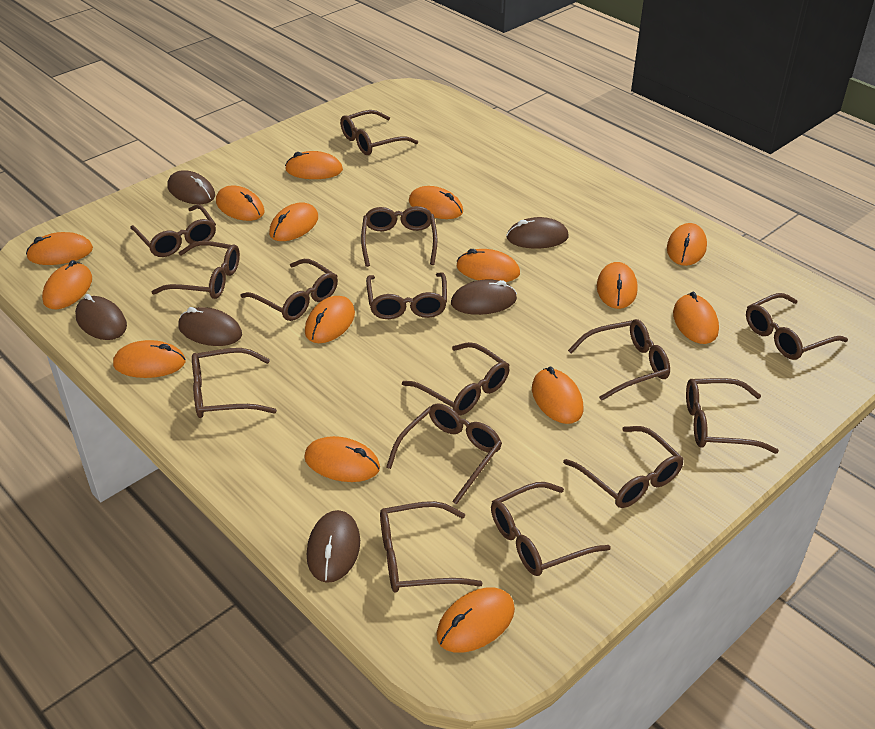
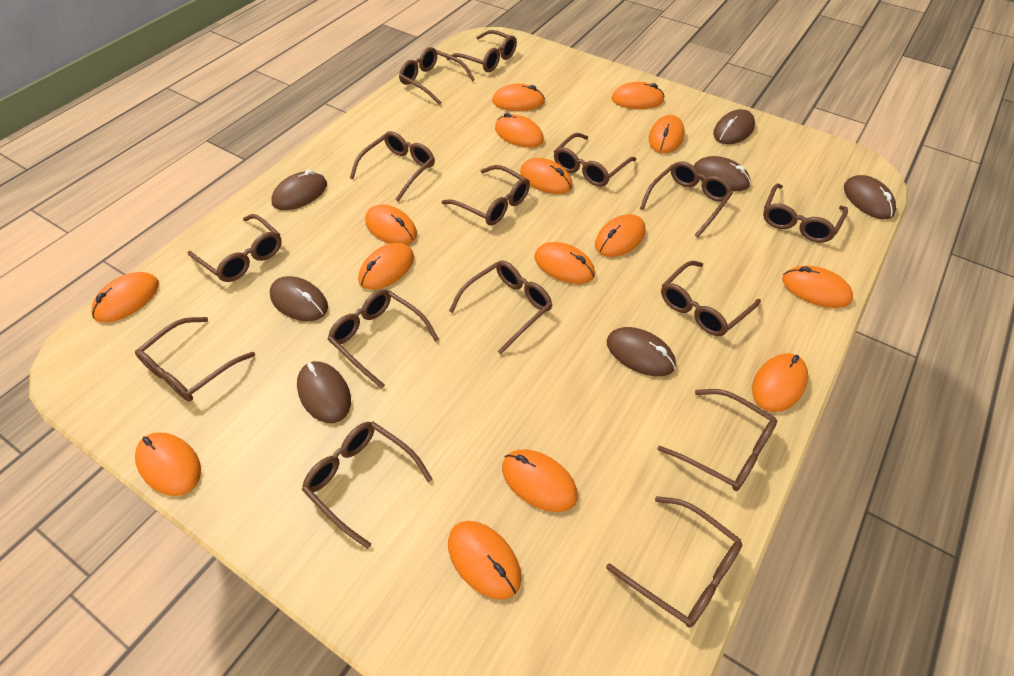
brown mouse: [75,294,127,340] [168,170,215,204] [178,307,242,346] [307,510,360,583] [451,279,517,315] [507,217,569,249] = 6 -> [270,276,328,321] [271,170,327,210] [297,361,351,423] [607,327,676,376] [694,156,751,192] [713,109,755,144] [844,175,896,220] = 7

